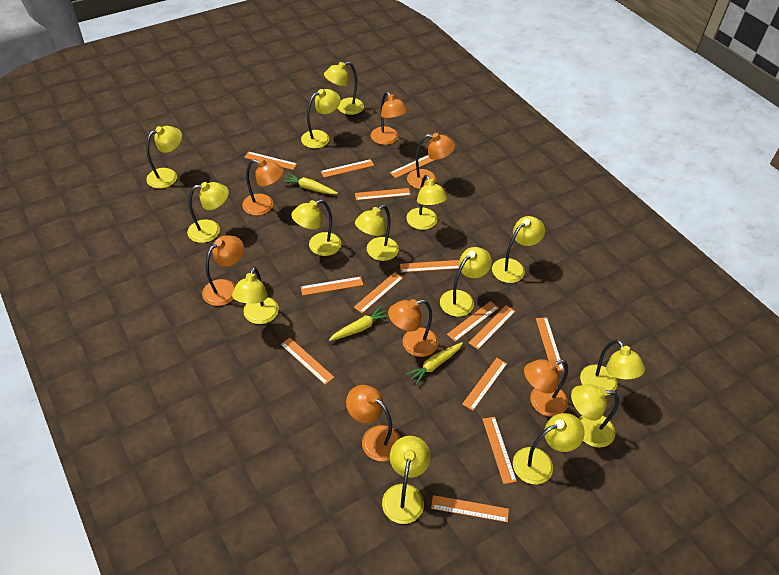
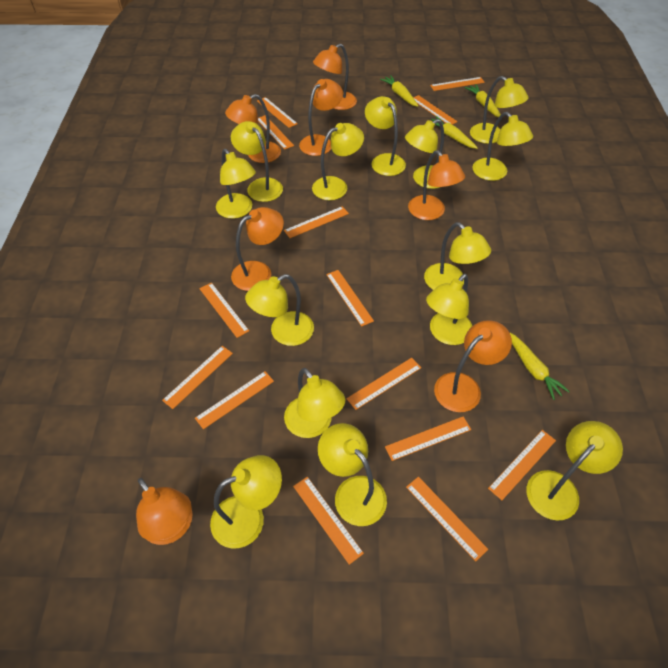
yellow carrot: [282,173,338,194] [329,306,389,341] [406,342,463,385] = 3 -> [380,75,418,107] [426,116,478,149] [464,84,501,117] [509,332,570,400] = 4

